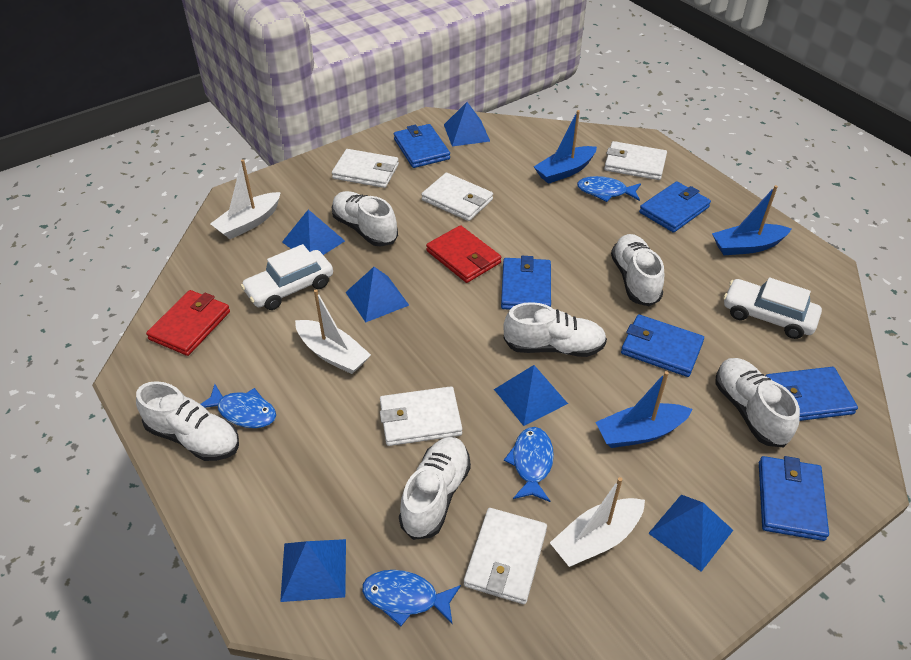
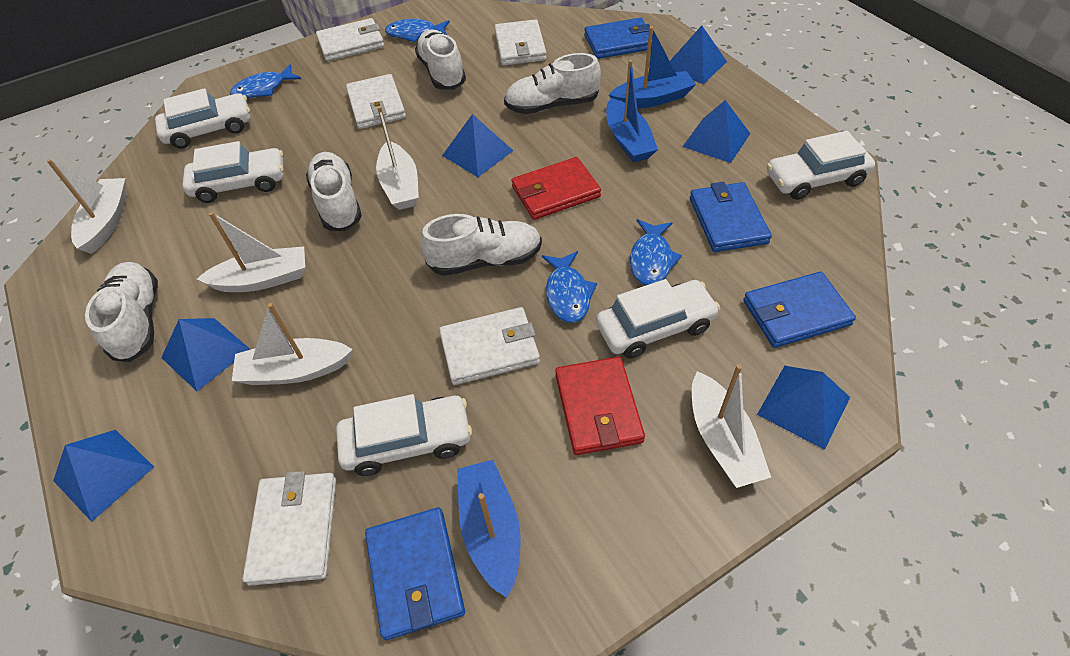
blue wallet: [394,124,450,168] [501,256,551,310] [621,315,704,377] [639,181,711,233] [759,456,829,541] [766,367,858,421] = 6 -> [365,507,465,640] [584,18,653,59] [690,182,772,252] [743,272,856,348] = 4
white boat: [210,160,281,239] [295,290,371,374] [550,477,645,567] = 3 -> [47,159,127,254] [197,212,305,292] [232,303,353,385] [376,106,419,210] [692,364,771,488] = 5
white car: [241,244,333,310] [723,278,822,339] = 2 -> [155,88,251,149] [182,141,284,203] [336,394,472,476] [596,279,720,358] [766,131,875,200] = 5
white shoe: [136,381,239,461] [332,191,398,246] [399,437,471,540] [503,302,607,357] [611,234,664,306] [715,358,800,447] = 6 -> [85,262,158,362] [306,152,362,231] [415,30,466,90] [420,214,542,276] [504,53,601,114] = 5

